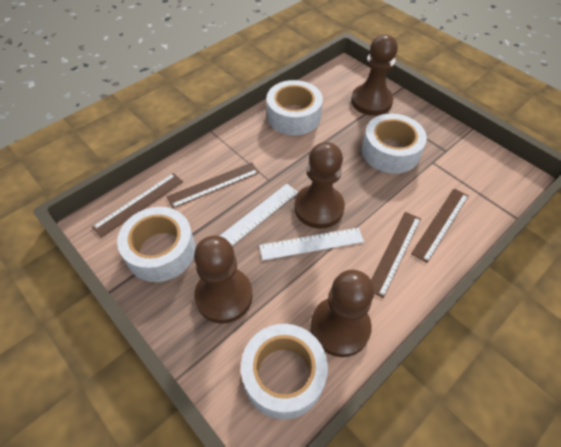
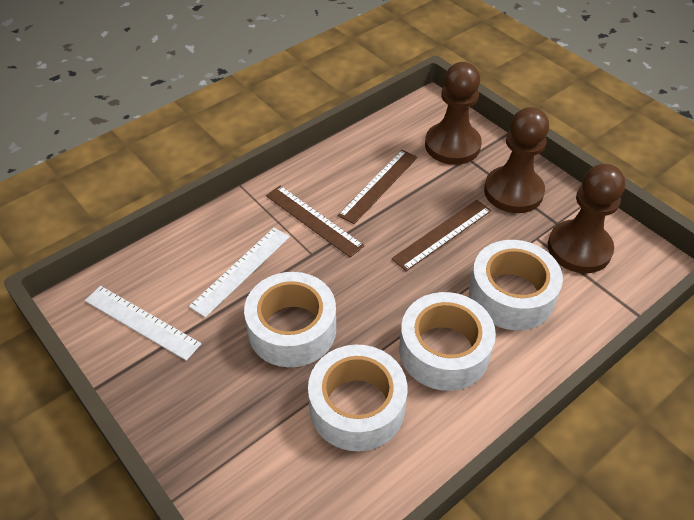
brown pawn: [194,236,253,324] [294,142,345,229] [311,270,374,357] [351,35,398,116] = 4 -> [425,62,482,165] [484,107,549,213] [548,164,625,273] = 3
brown ruler: [92,173,183,238] [167,162,259,209] [371,212,421,298] [411,188,469,263] = 4 -> [266,185,365,258] [338,150,418,224] [391,200,492,271] = 3

